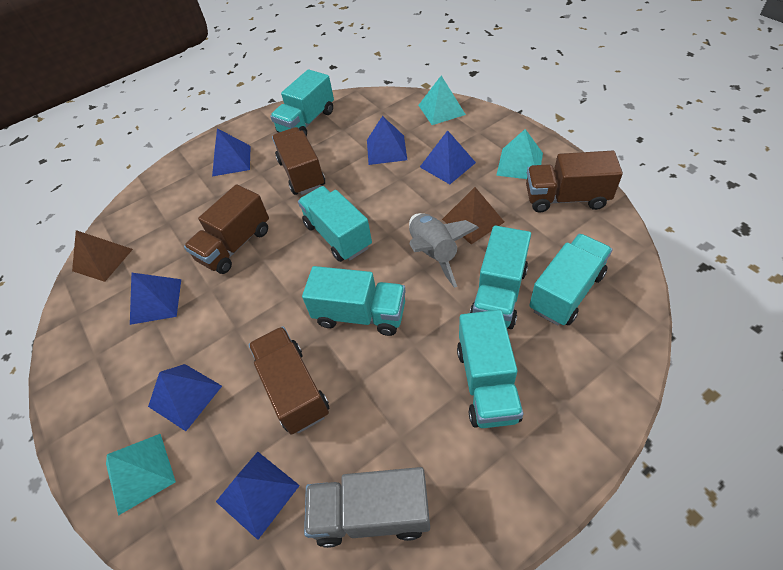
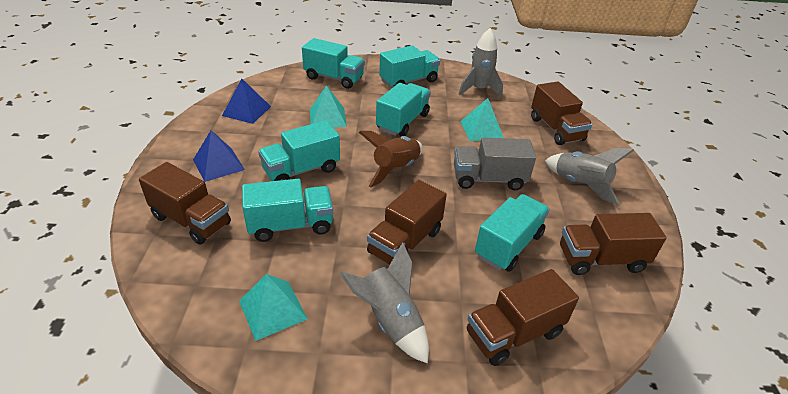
blue pyramid: [130,272,181,325] [148,364,222,431] [212,128,250,176] [216,452,300,540] [367,116,407,165] [420,130,476,184] = 6 -> [193,130,245,182] [222,78,271,124] = 2
brown pyramid: [72,230,133,282] [442,187,504,245] = 2 -> none = 0
brown rocket: none = 0 -> [359,131,423,188] = 1
brown truck: [184,184,269,274] [248,326,329,435] [272,127,325,195] [526,151,623,213] = 4 -> [139,162,231,245] [367,180,447,264] [467,269,579,366] [531,82,592,145] [560,213,667,275] = 5
grey rocket: [409,213,479,288] = 1 -> [340,242,429,363] [458,28,503,98] [545,148,634,205] = 3

